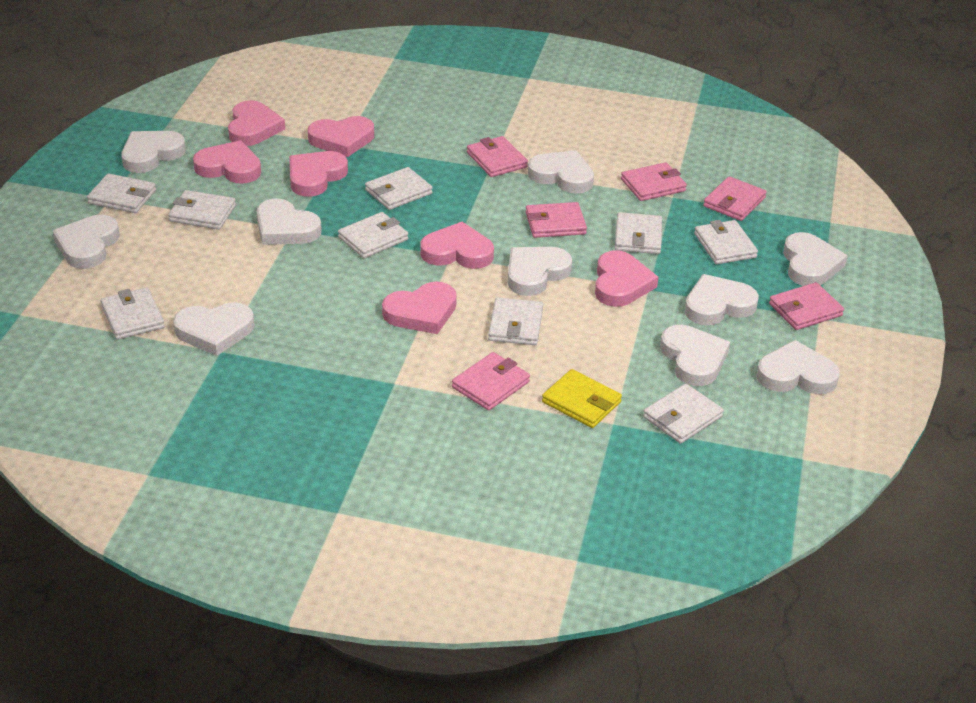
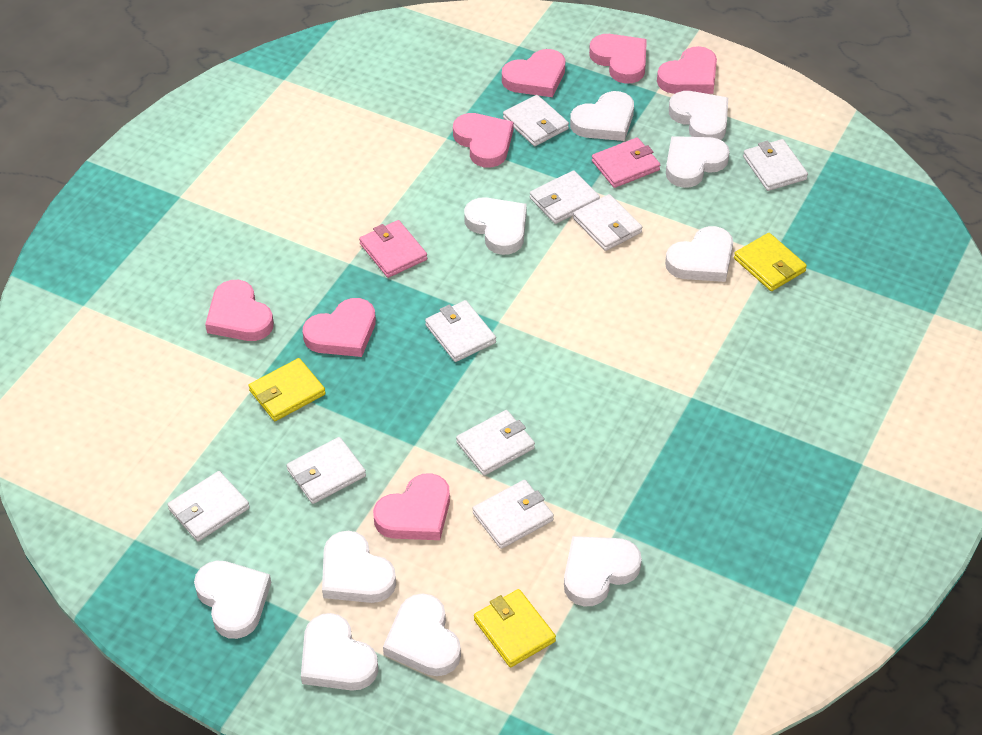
pink wallet: [452,352,530,411] [467,136,528,177] [526,202,587,238] [621,162,687,201] [703,176,767,221] [769,282,844,330] = 6 -> [359,220,427,278] [592,137,660,188] = 2
yellow wallet: [542,369,622,428] = 1 -> [249,358,326,421] [474,589,556,667] [734,233,807,291] = 3

